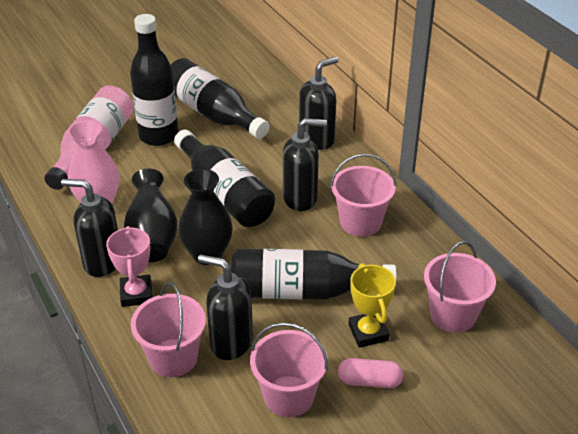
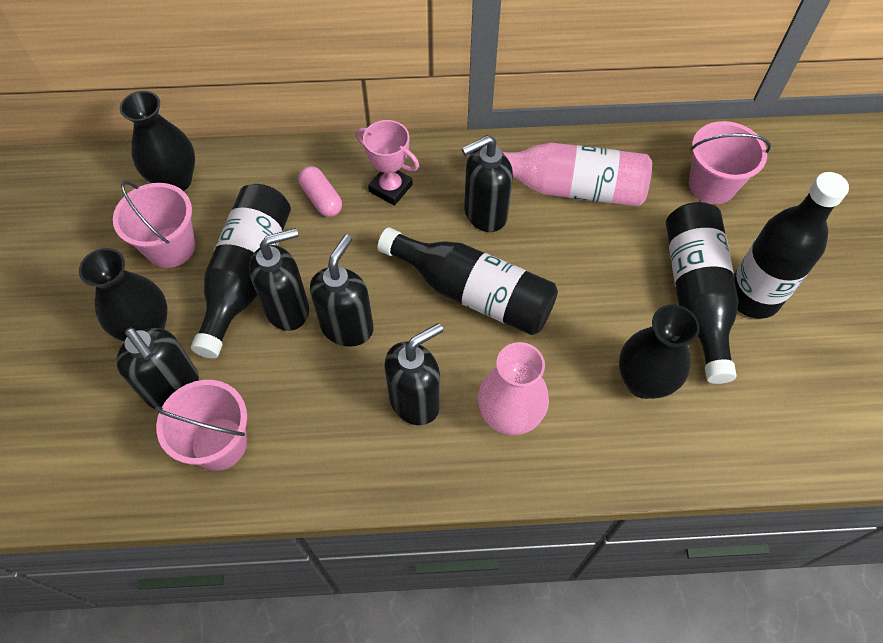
black soap dispenser: [61,179,118,277] [198,254,253,360] [283,118,327,211] [299,57,338,150] = 4 -> [116,327,199,409] [249,228,309,331] [310,234,374,347] [384,323,443,425] [461,135,513,232] = 5
black vase: [124,169,178,262] [178,169,233,265] = 2 -> [79,248,168,342] [120,91,195,191] [619,305,700,399] = 3
pink bucket: [131,282,206,377] [250,322,328,417] [330,154,396,237] [424,241,496,333] = 4 -> [113,181,195,268] [155,380,247,471] [689,121,771,204] = 3
yellow trophy: [348,263,396,348] = 1 -> none = 0

